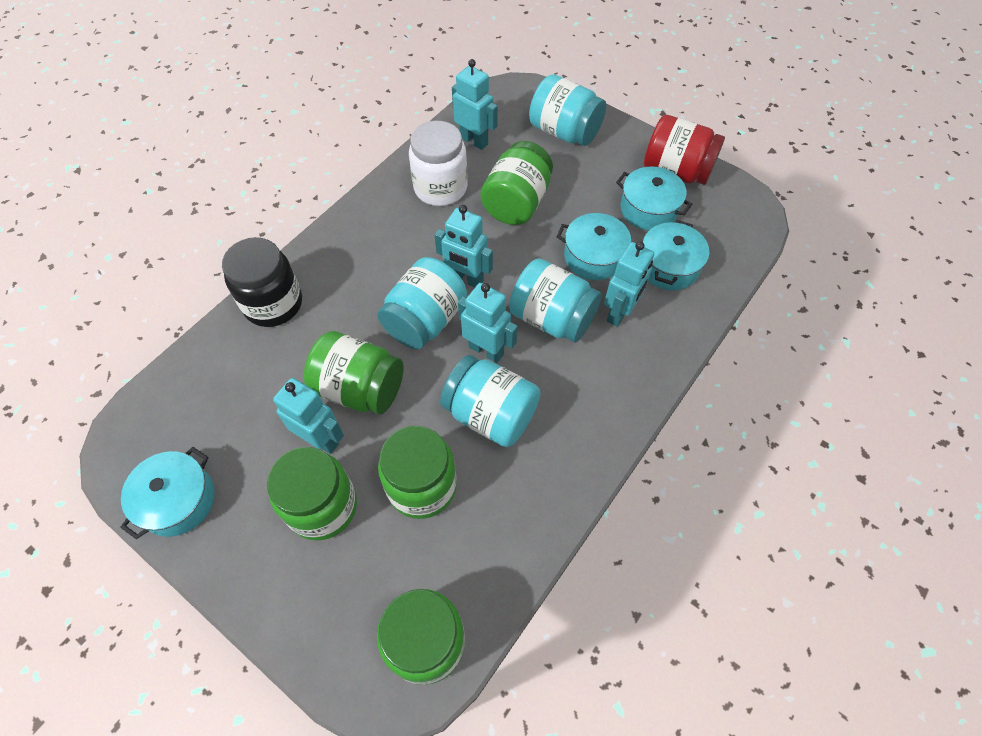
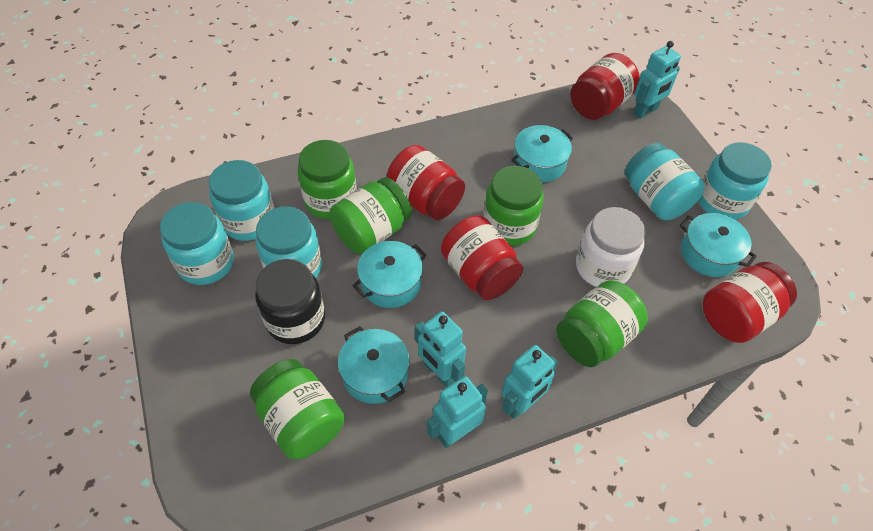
red jar: [644,115,725,185] = 1 -> [387,145,465,220] [441,215,523,300] [570,53,640,120] [703,262,797,343] = 4
turquoise jar: [377,257,467,350] [440,355,541,447] [509,258,602,343] [529,74,606,146] = 4 -> [160,202,234,285] [209,160,274,241] [256,206,322,278] [625,143,705,220] [698,142,772,220] = 5
turquoise robot: [273,378,344,454] [434,205,493,287] [452,59,498,150] [458,283,518,363] [604,241,654,327] = 5 -> [415,312,466,387] [427,376,488,448] [501,345,558,419] [633,41,681,119] = 4

